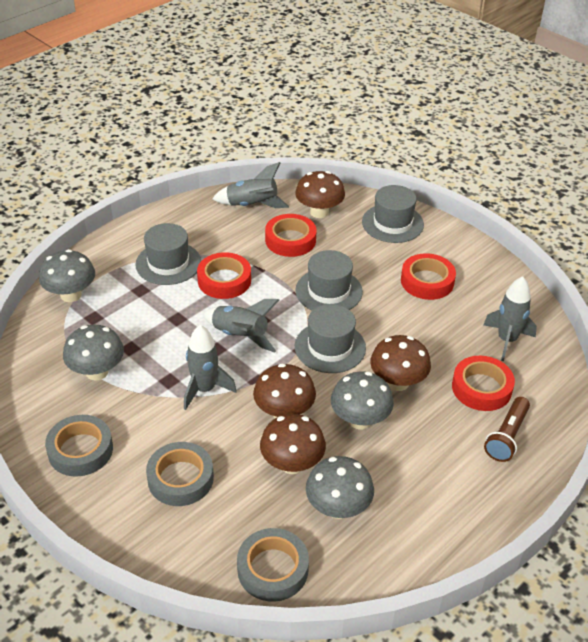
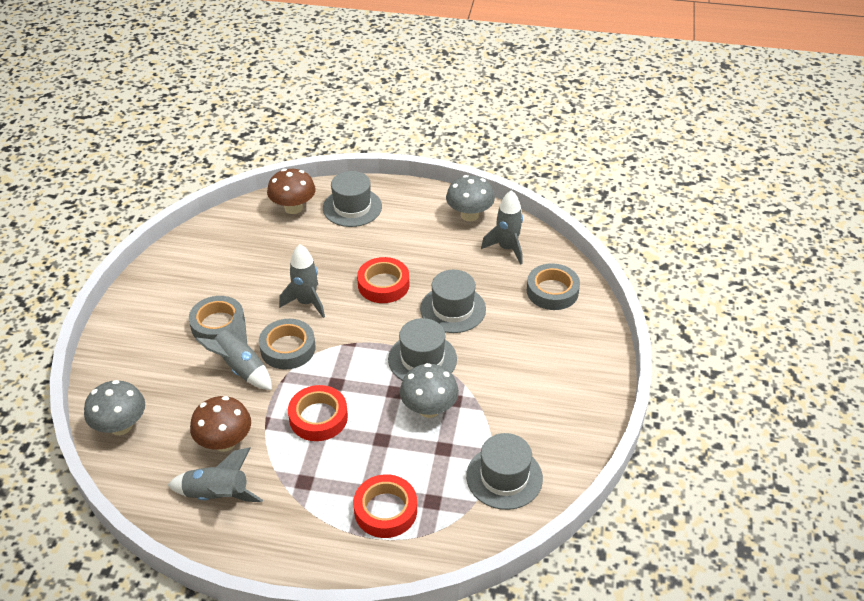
brown flashlight: [484,397,530,462] = 1 -> none = 0
brown mushroom: [253,363,316,418] [260,414,326,474] [295,171,345,218] [370,335,431,391] = 4 -> [190,396,251,452] [267,169,316,214] = 2
grey mushroom: [39,249,95,302] [63,325,124,380] [306,456,374,519] [331,371,394,430] = 4 -> [84,380,145,435] [400,363,459,418] [446,175,495,221] = 3
red tape: [197,252,251,299] [265,214,317,257] [401,253,456,300] [452,356,515,411] = 4 -> [288,385,348,441] [353,474,417,538] [357,257,409,303] = 3

